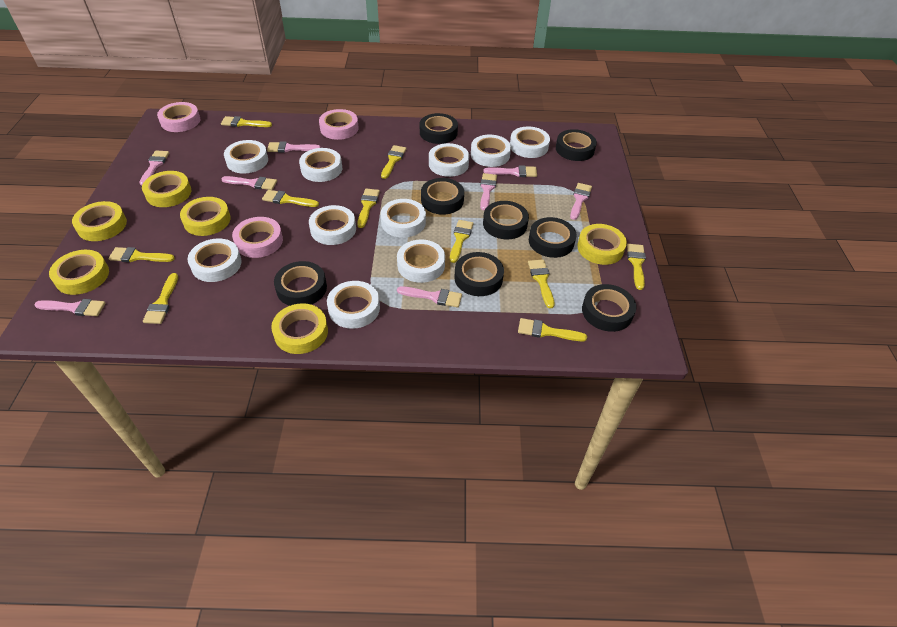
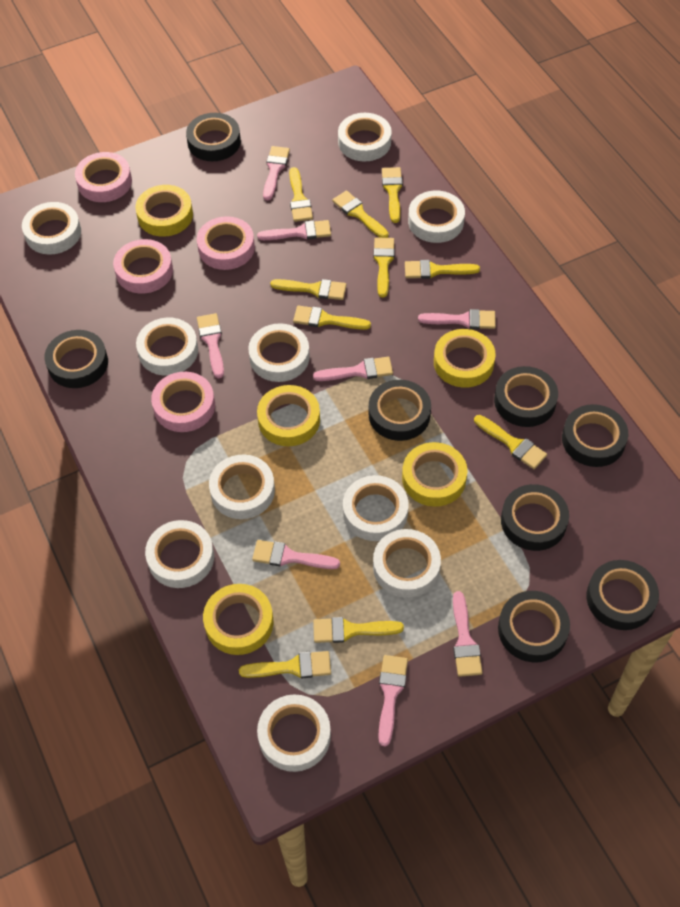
pink tape: [157,102,200,132] [232,217,283,258] [319,109,359,140] = 3 -> [75,152,132,202] [113,239,173,294] [151,372,215,432] [197,216,255,270] = 4
yellow tape: [49,250,109,295] [72,201,127,241] [142,171,191,207] [180,197,231,236] [271,303,328,354] [577,224,627,265] = 6 -> [135,185,193,237] [203,584,273,655] [257,385,320,446] [402,442,468,507] [434,329,496,388] = 5

